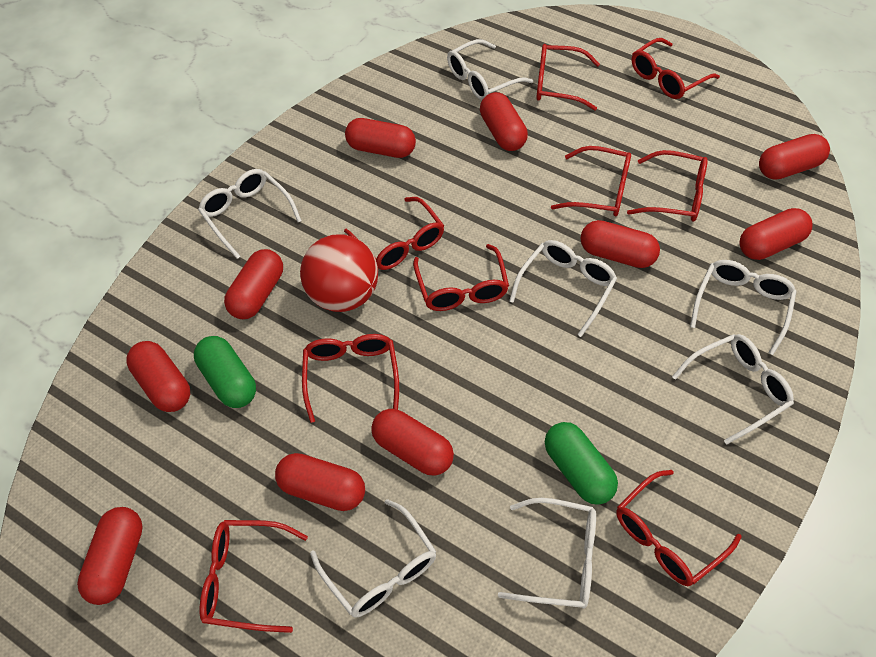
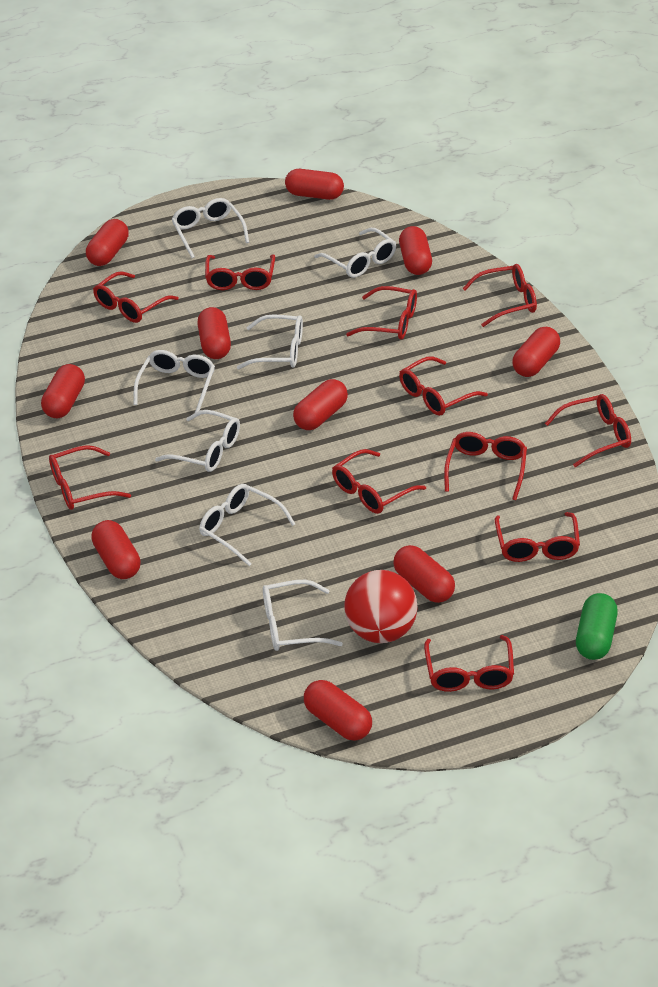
green capsule: [194,336,256,408] [545,422,618,505] = 2 -> [576,593,618,660] = 1
red glasses: [200,520,308,633] [302,334,399,423] [344,197,444,270] [413,244,509,311] [536,44,600,111] [551,146,631,216] [616,470,741,586] [627,150,708,221] [632,38,720,99] = 9 -> [49,445,131,510] [93,271,179,323] [205,254,275,290] [332,449,426,514] [346,286,417,340] [399,356,488,416] [424,635,514,692] [444,432,527,500] [463,264,537,327] [495,512,580,562] [545,394,631,467] = 11

